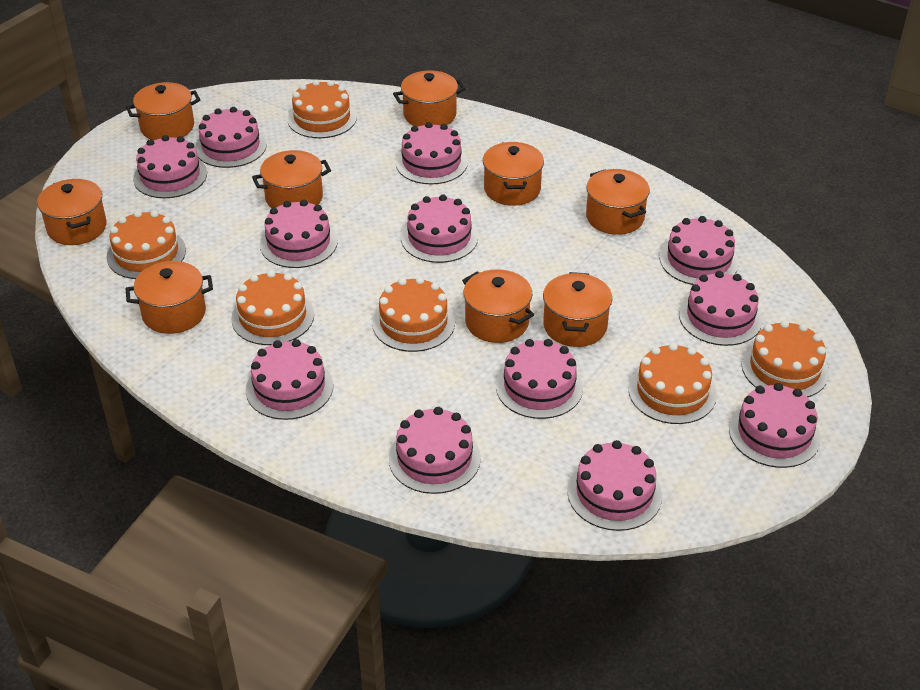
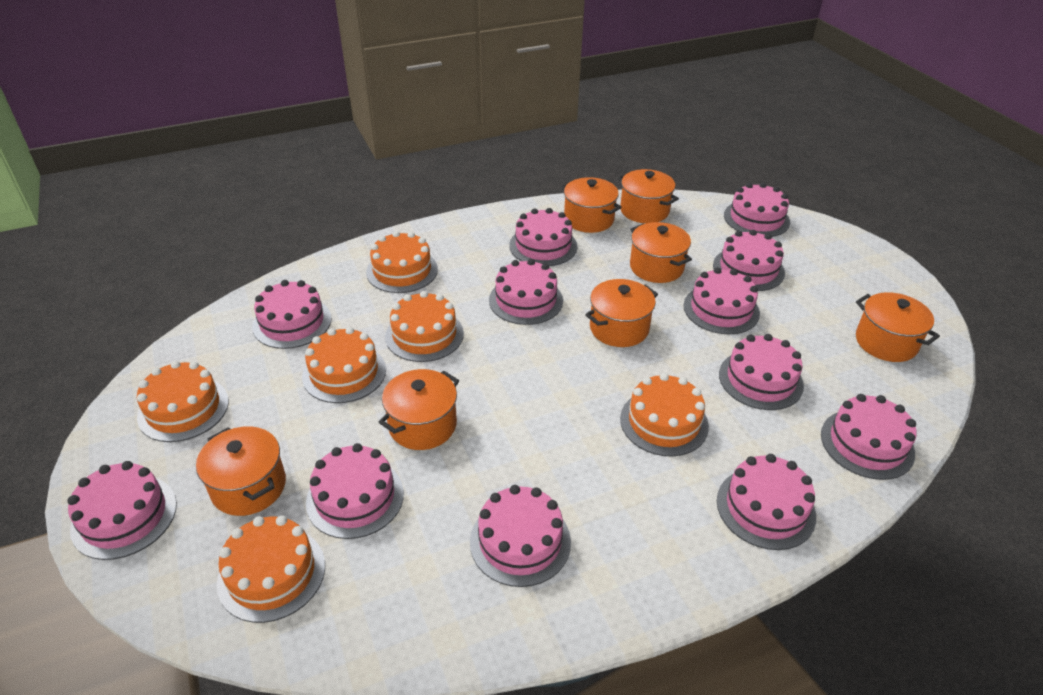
orange pot: [37,179,107,245] [125,261,213,334] [126,82,201,140] [252,150,331,208] [393,70,466,127] [462,269,534,343] [483,142,544,206] [543,272,612,347] [586,169,650,235] = 9 -> [196,426,286,516] [379,369,459,450] [561,177,622,233] [585,279,658,347] [618,169,679,223] [630,222,692,283] [856,292,940,362] = 7

